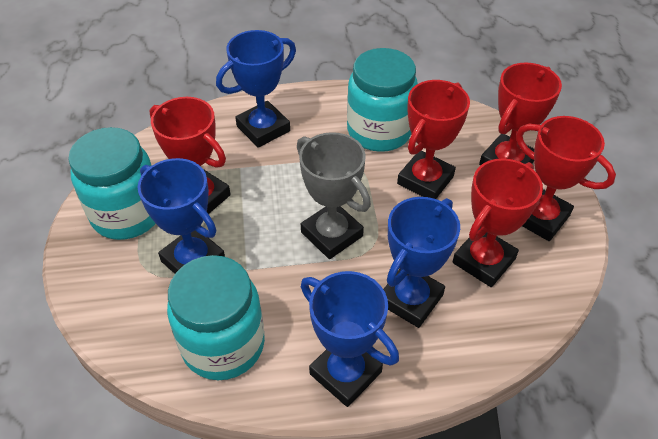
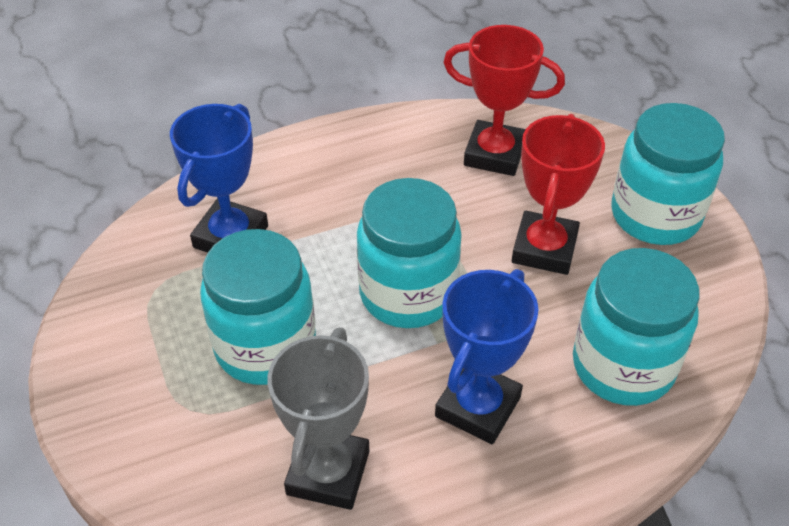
blue trophy: [138,158,225,274] [216,30,296,148] [301,271,399,407] [383,197,460,328] = 4 -> [170,104,268,253] [435,269,538,444] = 2
red trophy: [149,97,231,214] [397,80,470,199] [453,158,543,287] [479,63,562,166] [516,116,616,241] = 5 -> [443,25,565,176] [512,114,605,275] = 2
turquoise jar: [68,127,156,240] [167,255,265,380] [347,48,418,152] = 3 -> [200,229,316,385] [357,178,462,328] [573,248,699,406] [611,103,725,245] = 4

